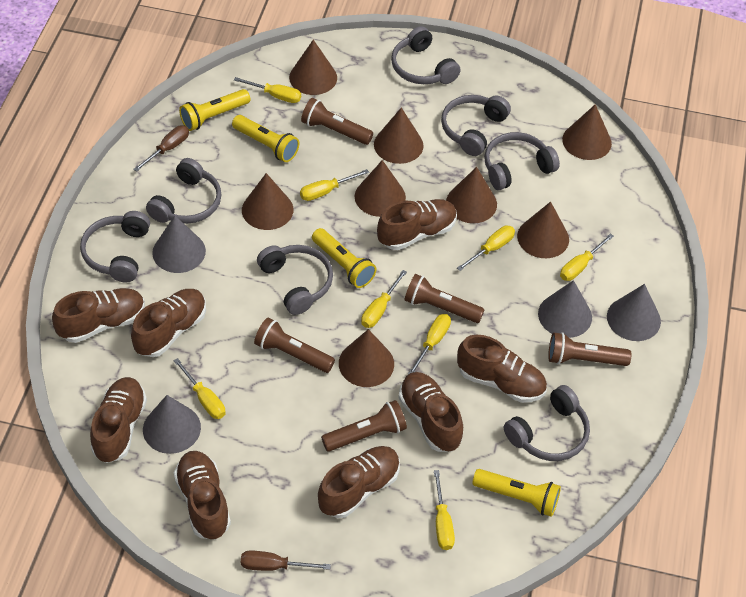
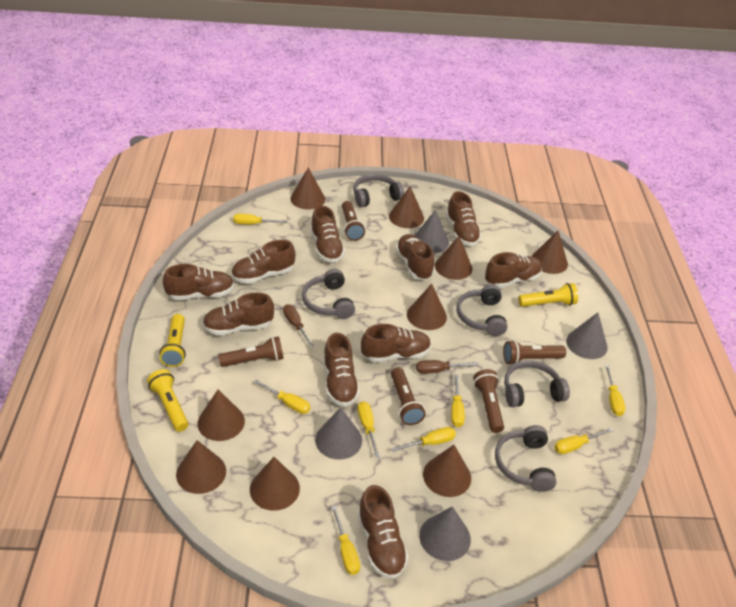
brown cone: [242,173,293,230] [289,40,337,95] [339,329,394,387] [355,160,406,217] [374,108,424,164] [446,167,497,223] [517,202,569,258] [562,104,612,160] = 8 -> [176,440,226,494] [197,390,245,441] [250,457,300,511] [290,168,325,210] [389,186,424,228] [407,284,447,330] [423,445,471,497] [435,236,472,280] [532,231,568,274] = 9
brown shoe: [52,288,145,343] [90,377,147,463] [131,289,206,357] [174,451,231,540] [318,446,400,518] [377,199,457,250] [399,372,463,452] [457,335,547,403] = 8 -> [163,264,234,300] [202,292,274,335] [231,240,295,284] [310,206,345,263] [323,333,360,406] [357,485,409,579] [361,324,431,363] [395,234,434,280] [446,191,482,246] [485,252,542,288] = 10
grey headphones: [80,211,150,282] [146,158,222,224] [257,245,333,315] [391,26,461,84] [441,95,511,156] [484,132,560,190] [504,385,590,461] = 7 -> [302,269,355,319] [353,174,404,207] [456,285,507,336] [495,425,557,492] [504,361,570,407] = 5
yellow flashlight: [179,89,250,131] [232,115,299,162] [312,228,377,288] [472,469,561,517] = 4 -> [147,369,188,432] [159,314,186,367] [518,283,578,307] = 3

